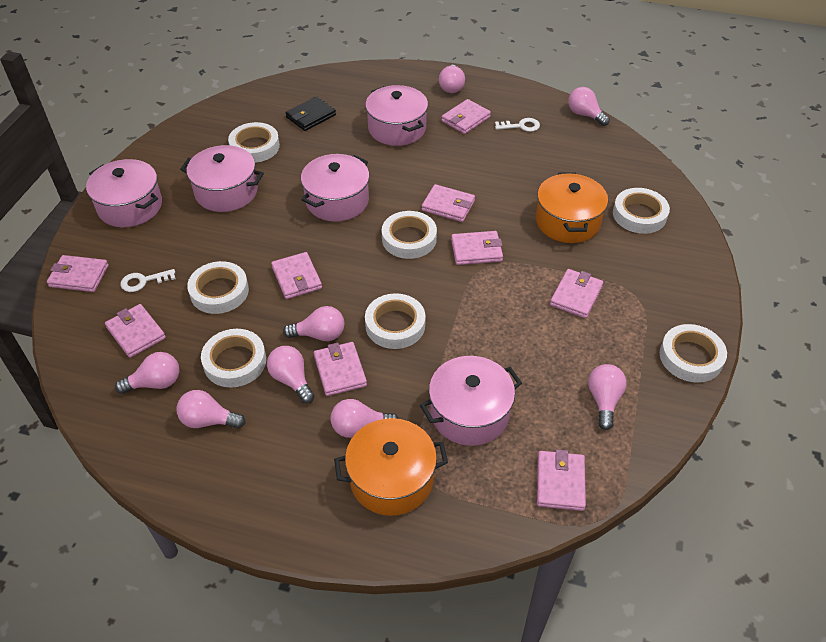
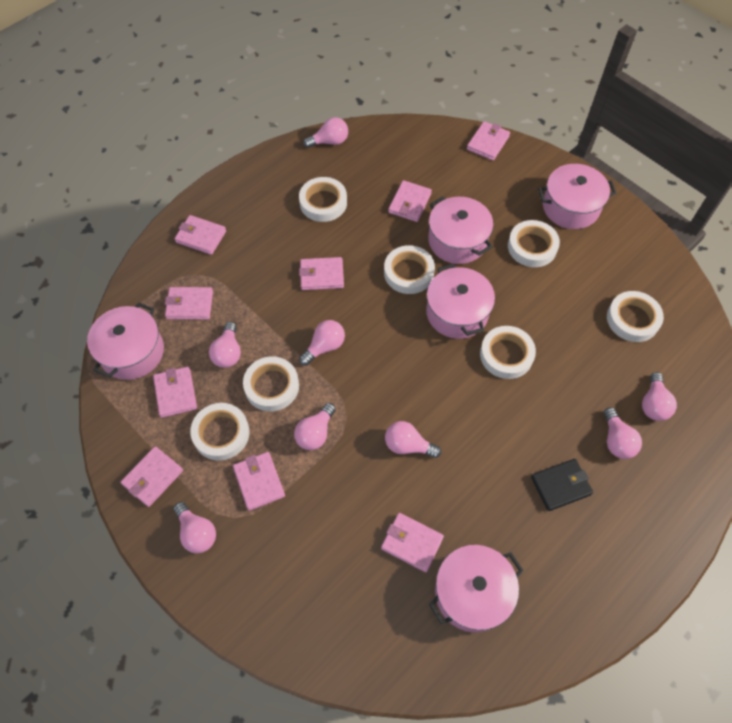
orange pot: [334,418,448,516] [536,173,608,243] = 2 -> none = 0
white key: [121,269,176,292] [495,118,540,132] = 2 -> none = 0

